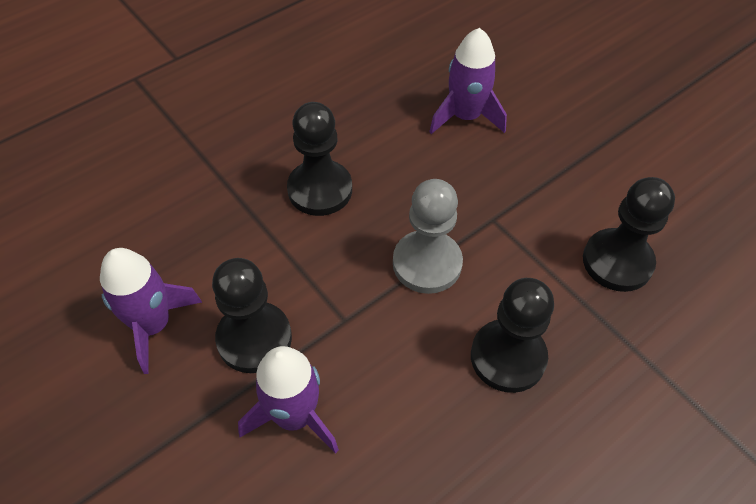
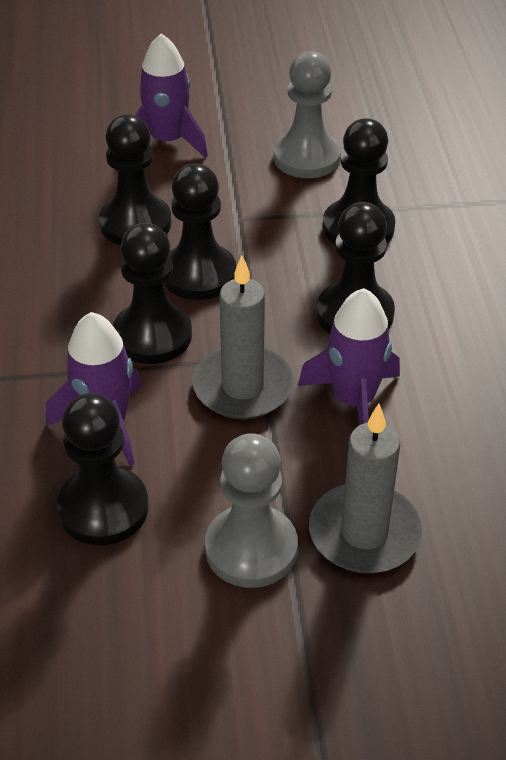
black pawn: [212,258,292,373] [287,102,352,216] [471,278,554,393] [583,177,675,292] = 4 -> [57,393,149,545] [99,114,172,245] [113,223,192,364] [163,163,236,300] [317,202,395,334] [323,118,395,244] = 6
grey candle: none = 0 -> [192,256,294,419] [309,404,422,573] = 2
grey pawn: [393,179,463,294] = 1 -> [205,433,298,588] [274,51,341,178] = 2

